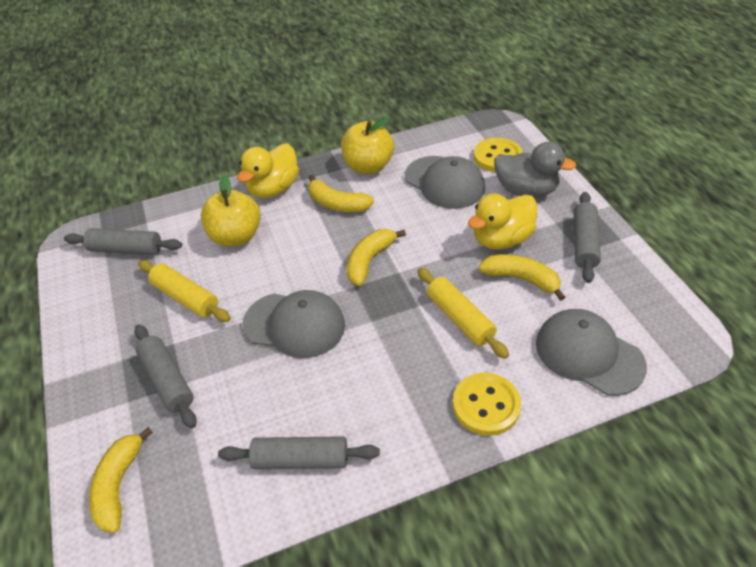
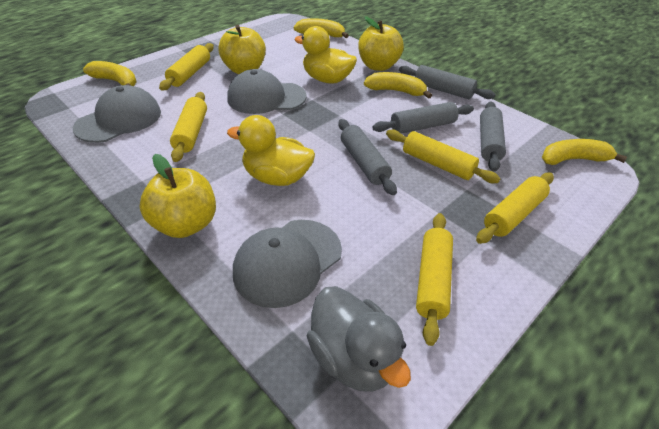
yellow apple: [201,175,261,247] [341,117,394,174] = 2 -> [139,154,216,238] [218,25,266,74] [358,16,404,71] = 3
yellow button: [453,373,521,436] [474,138,523,172] = 2 -> none = 0
yellow rolling pin: [138,260,231,322] [417,268,509,359] = 2 -> [159,43,214,90] [170,92,207,162] [386,129,501,183] [416,213,453,346] [476,172,554,244] = 5

